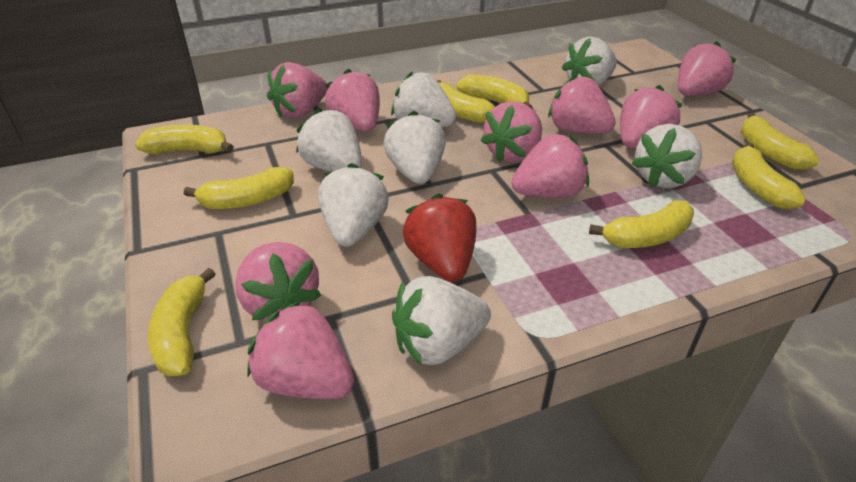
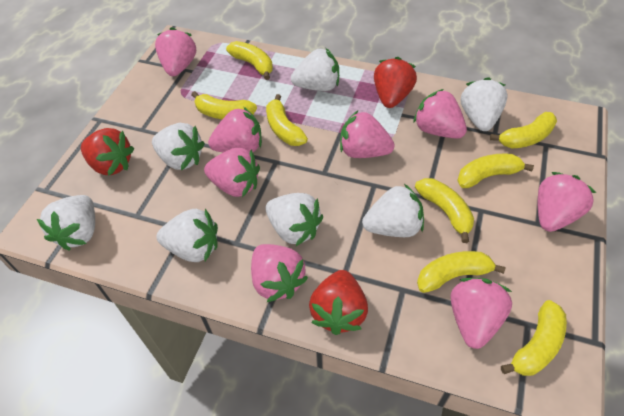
pink strawberry: [235,242,321,321] [247,300,354,399] [267,62,328,118] [325,69,380,132] [481,101,542,163] [511,134,589,198] [548,75,616,134] [620,85,683,149] [678,41,736,96] = 9 -> [155,27,196,76] [204,148,260,197] [208,107,262,152] [251,244,308,302] [340,110,395,158] [413,89,467,139] [451,278,512,349] [538,172,596,232] = 8
red strawberry: [403,193,476,282] = 1 -> [81,128,134,176] [309,270,368,335] [374,57,417,108] = 3

